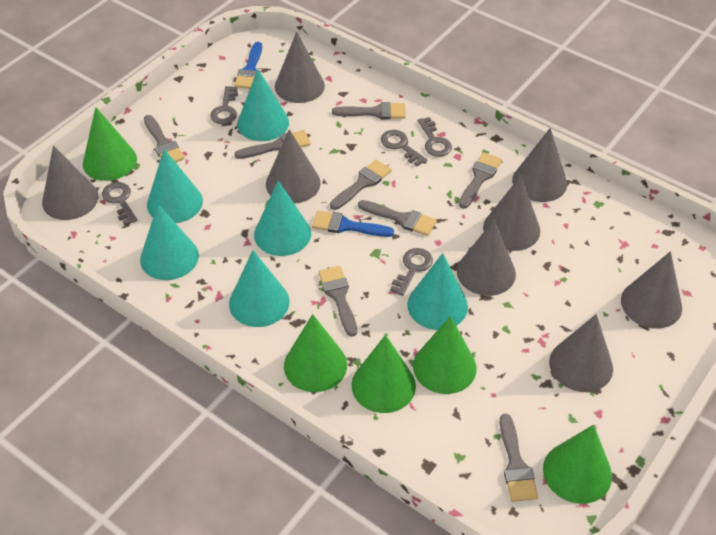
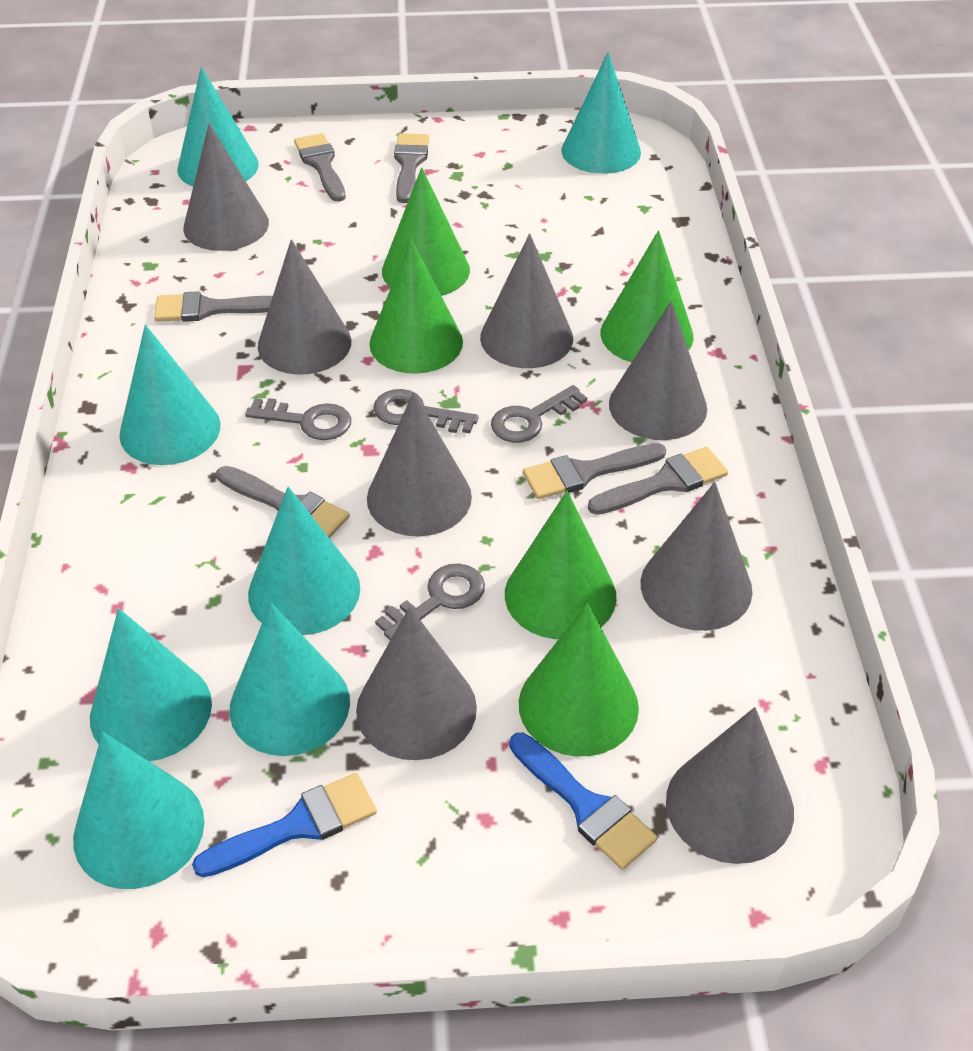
grey brush: [144,115,185,162] [234,130,311,159] [318,266,357,337] [330,160,392,210] [332,102,406,119] [358,200,437,236] [459,152,502,209] [500,413,538,502] = 8 -> [154,291,273,322] [216,466,350,538] [294,133,346,202] [394,133,429,203] [523,443,666,499] [588,447,728,515] = 6
grey key: [102,182,138,225] [210,86,238,124] [381,130,427,166] [390,248,433,296] [418,117,452,157] = 5 -> [245,398,352,440] [373,389,479,433] [375,564,485,640] [491,385,587,442] = 4
turquoise cone: [140,204,199,280] [147,149,203,223] [229,250,289,327] [237,69,289,141] [254,181,311,256] [407,253,468,330] = 6 -> [73,732,204,889] [90,608,212,761] [119,325,221,465] [177,67,259,187] [230,603,350,756] [248,487,360,635] [562,52,641,174] = 7

